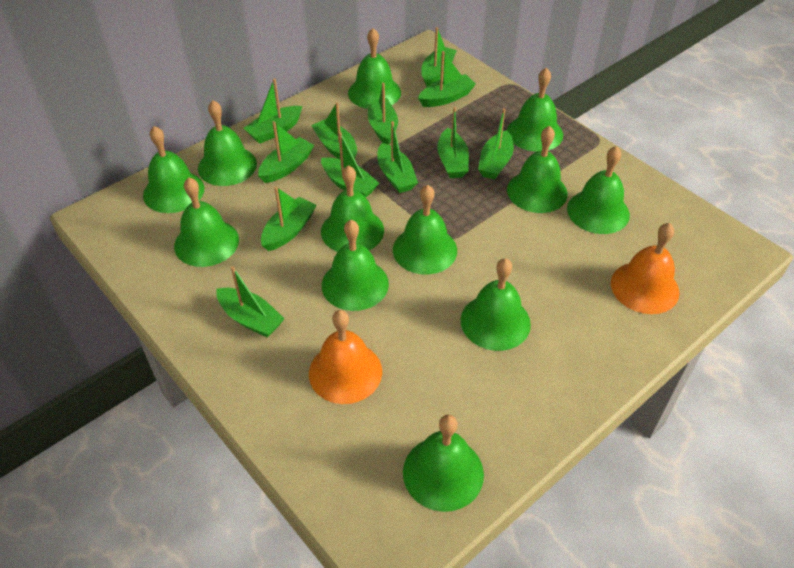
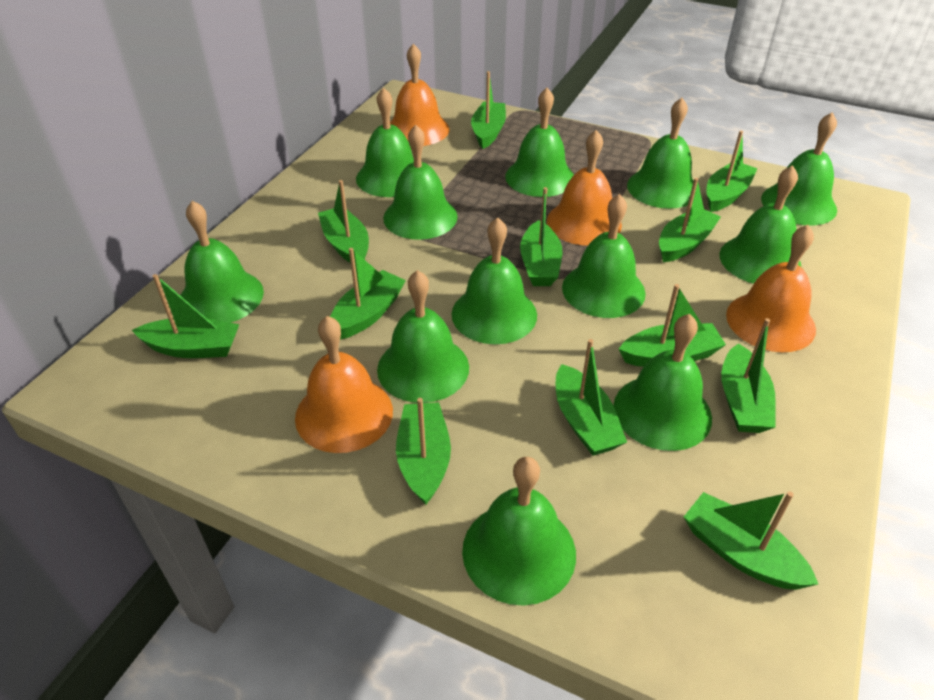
orange bell: [309,310,382,404] [611,223,680,314] = 2 -> [295,316,393,453] [390,44,450,146] [547,130,622,246] [726,225,816,352] = 4

